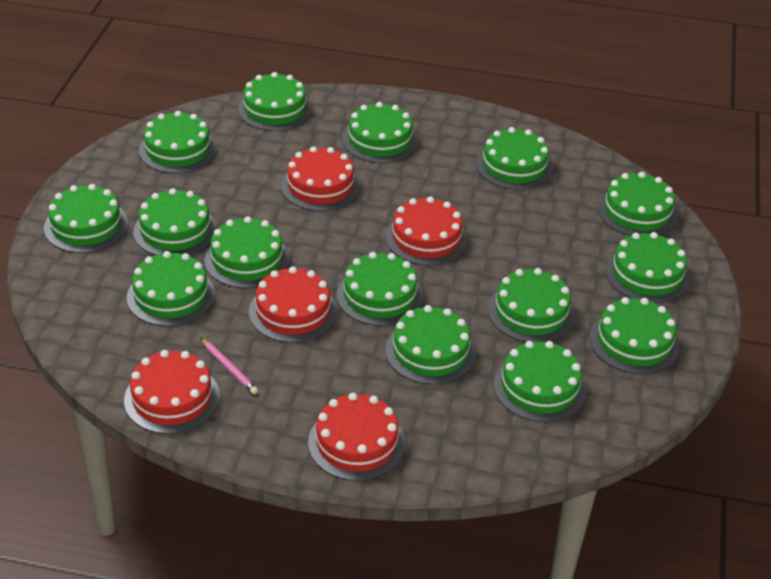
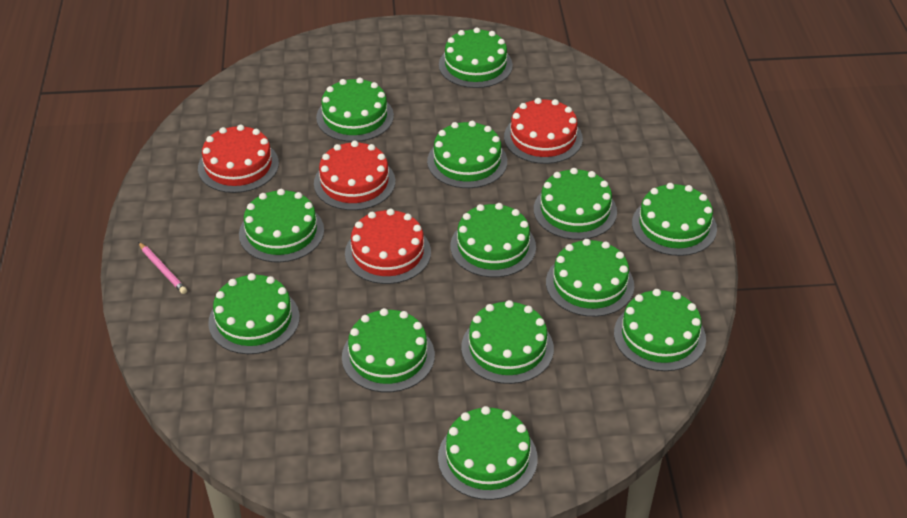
green cake: [44,184,128,253] [127,251,215,326] [133,188,217,255] [139,111,216,173] [204,216,289,288] [238,72,312,131] [337,252,423,326] [342,102,418,163] [385,305,476,385] [476,127,553,190] [488,268,575,342] [494,341,586,422] [590,297,679,374] [598,172,678,236] [605,232,690,303] = 15 -> [208,273,300,354] [239,189,324,262] [316,77,394,142] [342,308,435,392] [427,121,507,188] [438,406,538,500] [439,27,513,88] [450,203,536,277] [461,300,554,384] [534,168,617,240] [546,239,634,317] [614,289,706,371] [632,183,717,256] = 13
red cake: [124,350,220,434] [249,266,337,343] [281,146,360,211] [308,393,405,481] [386,196,468,266] = 5 -> [198,124,279,193] [314,141,395,210] [345,209,431,284] [504,98,583,164] = 4

